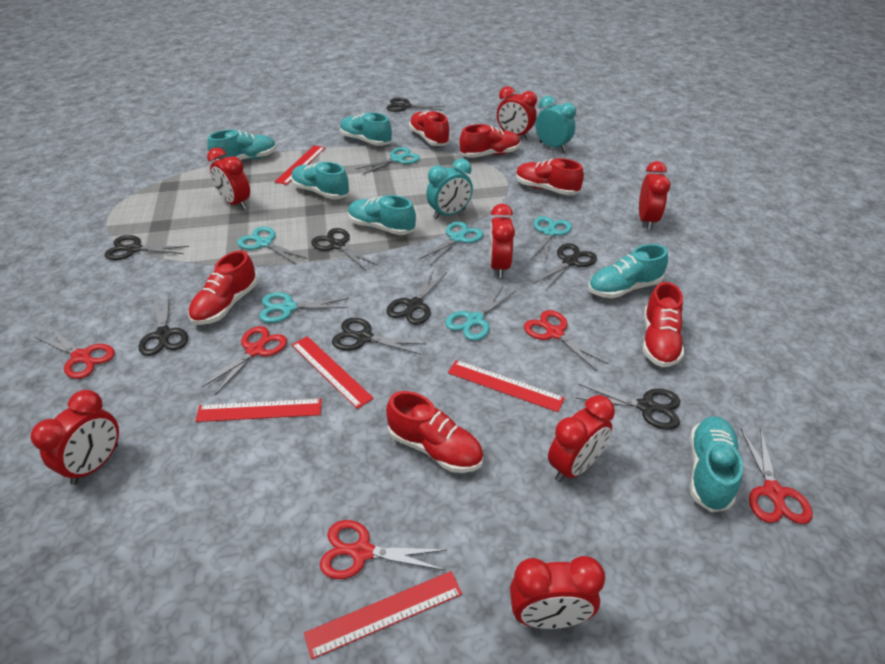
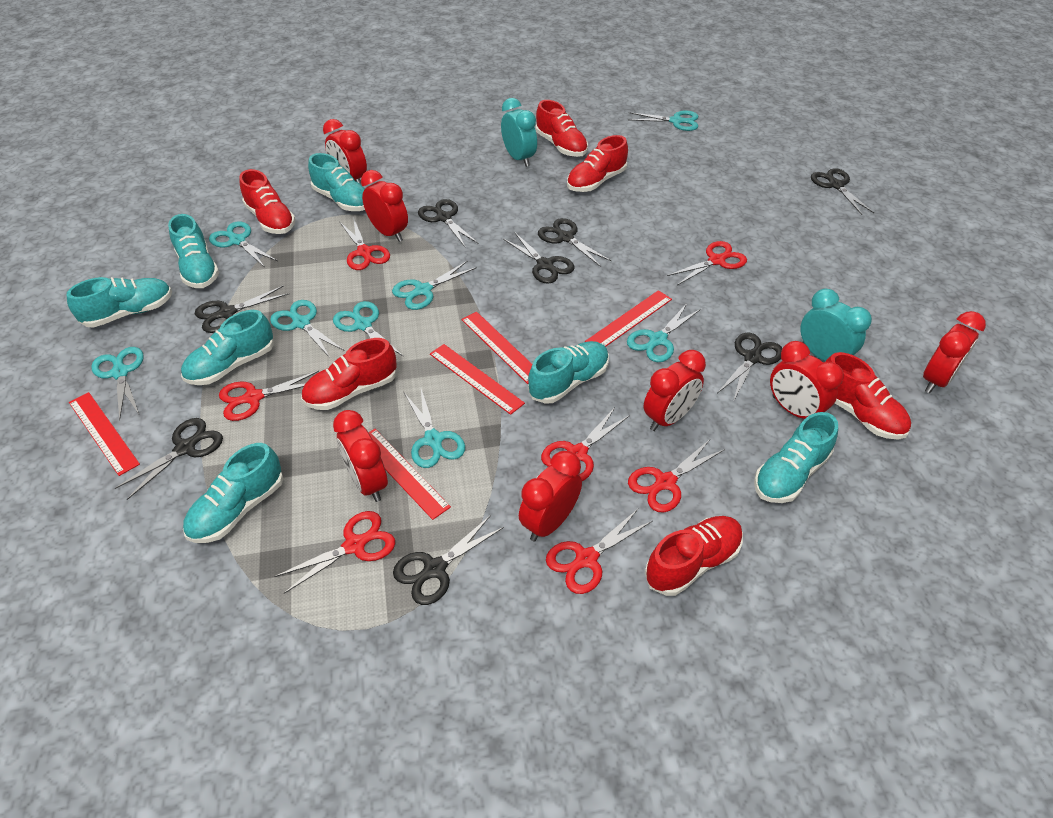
red scissors: [35,327,115,379] [202,326,287,395] [320,520,447,579] [524,310,608,371] [741,428,813,524] = 5 -> [219,371,319,421] [274,511,395,594] [340,217,390,270] [541,407,630,481] [546,509,653,594] [628,439,725,512] [667,241,747,285] = 7
turquoise scissors: [237,227,307,265] [259,292,349,323] [356,147,420,175] [420,221,483,266] [445,286,515,341] [531,216,572,263] = 6 -> [91,347,144,420] [209,222,278,266] [270,300,345,358] [333,301,404,357] [392,261,477,310] [404,389,465,468] [627,303,701,362] [628,111,698,131] = 8
turquoise shoe: [207,130,277,162] [291,162,349,199] [340,112,392,146] [348,195,416,235] [588,244,668,298] [690,416,743,512] = 6 -> [67,277,172,327] [168,214,219,288] [181,310,274,385] [183,443,284,543] [308,153,365,211] [528,341,609,404] [754,412,838,503] = 7

